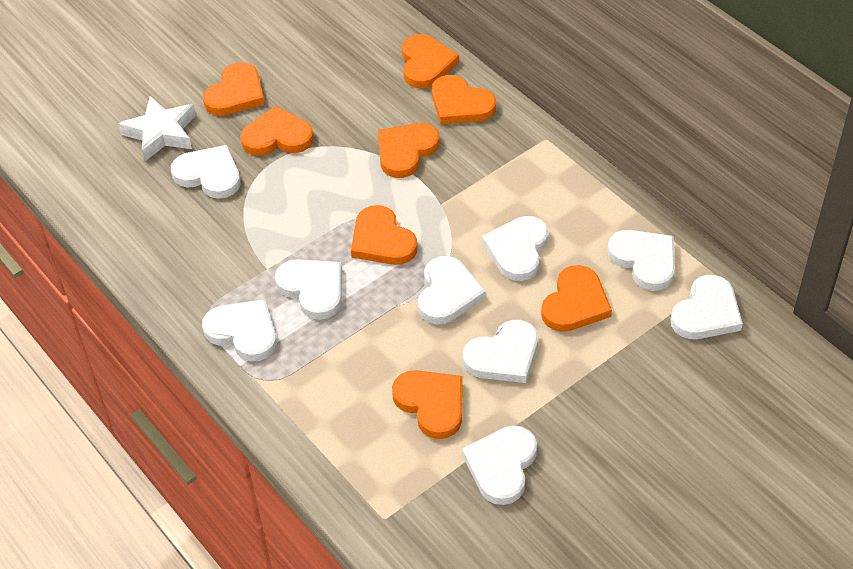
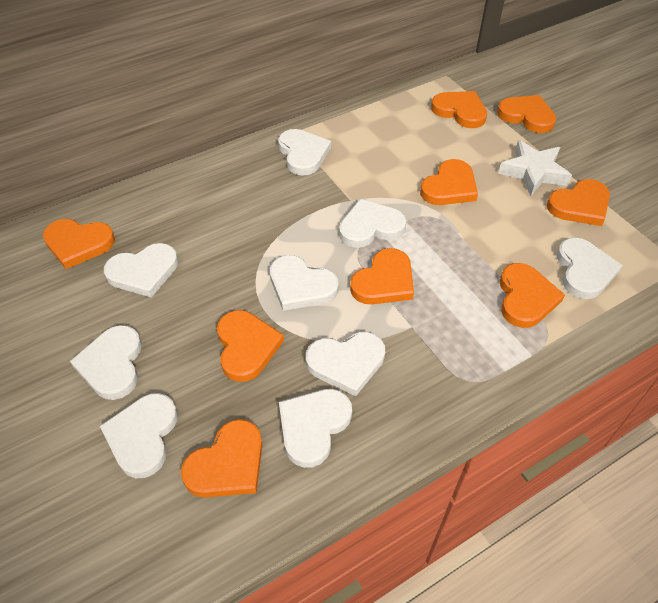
orange heart: [203,62,265,116] [240,106,314,156] [351,205,417,265] [378,123,439,178] [392,370,463,439] [402,34,459,88] [432,75,496,124] [541,265,612,332] = 8 -> [43,219,115,269] [181,419,262,498] [217,310,284,382] [350,248,414,305] [420,159,478,205] [431,91,487,128] [497,95,556,133] [500,263,565,328] [547,179,610,226] = 9

